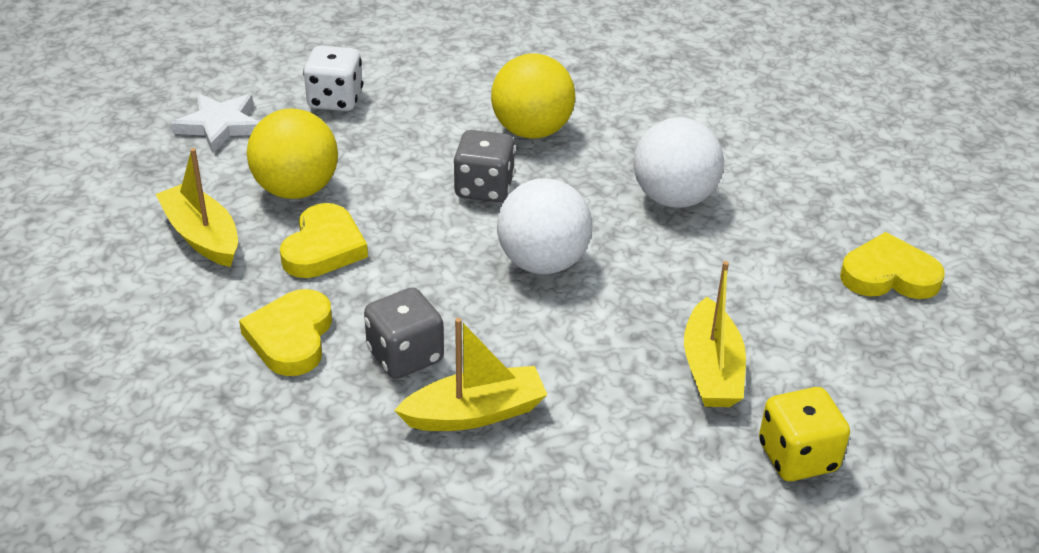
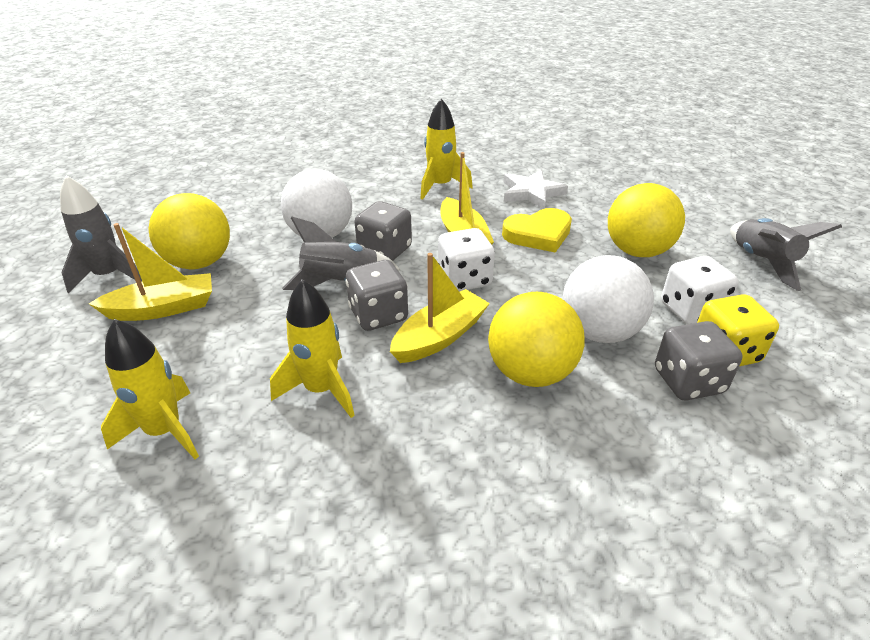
grey dice: [364,288,444,379] [453,130,515,202] = 2 -> [345,260,408,331] [355,201,412,261] [655,321,743,400] = 3
grey rocket: none = 0 -> [60,176,142,294] [282,217,400,290] [730,218,842,291] = 3
white dice: [303,46,363,111] = 1 -> [438,228,495,291] [661,256,739,324] = 2
yellow ball: [247,108,338,199] [491,53,575,139] = 2 -> [148,193,230,269] [488,292,585,387] [608,183,685,257] = 3
yellow heart: [239,289,332,376] [280,203,368,278] [840,232,945,299] = 3 -> [502,208,572,253] = 1
yellow rocket: none = 0 -> [101,319,199,459] [270,279,355,418] [420,99,473,200] = 3

